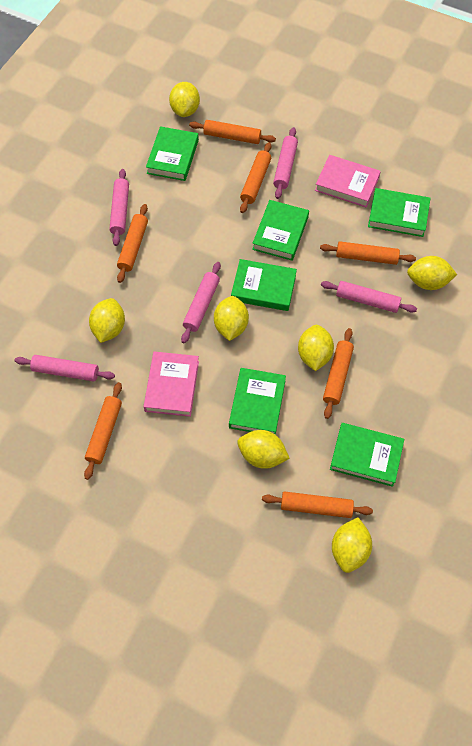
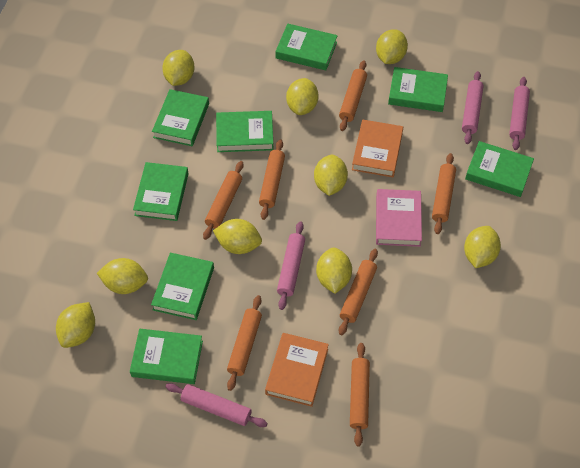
green book: [146,126,199,181] [229,368,286,435] [231,259,297,311] [252,200,309,261] [330,423,404,487] [368,188,431,237] = 6 -> [130,329,203,384] [133,162,189,221] [151,253,214,320] [152,89,209,146] [216,111,274,152] [275,23,338,70] [388,67,448,112] [465,141,534,197] = 8
orange book: none = 0 -> [265,333,329,407] [352,119,403,177] = 2
pink book: [144,351,199,417] [315,155,381,207] = 2 -> [376,189,422,247] = 1
pink rolling pin: [15,355,115,382] [109,169,129,246] [181,262,221,343] [273,127,298,199] [321,281,417,313] = 5 -> [165,383,267,427] [277,221,305,310] [462,71,484,144] [509,77,530,150] = 4
yellow lemon: [89,298,125,343] [169,82,200,117] [214,296,249,341] [237,430,290,469] [298,325,334,371] [332,517,372,573] [407,256,457,290] = 7 -> [56,302,95,348] [97,258,148,294] [162,50,195,86] [213,219,262,254] [286,78,319,115] [314,155,348,196] [316,247,352,294] [376,29,408,64] [464,226,501,268] = 9

